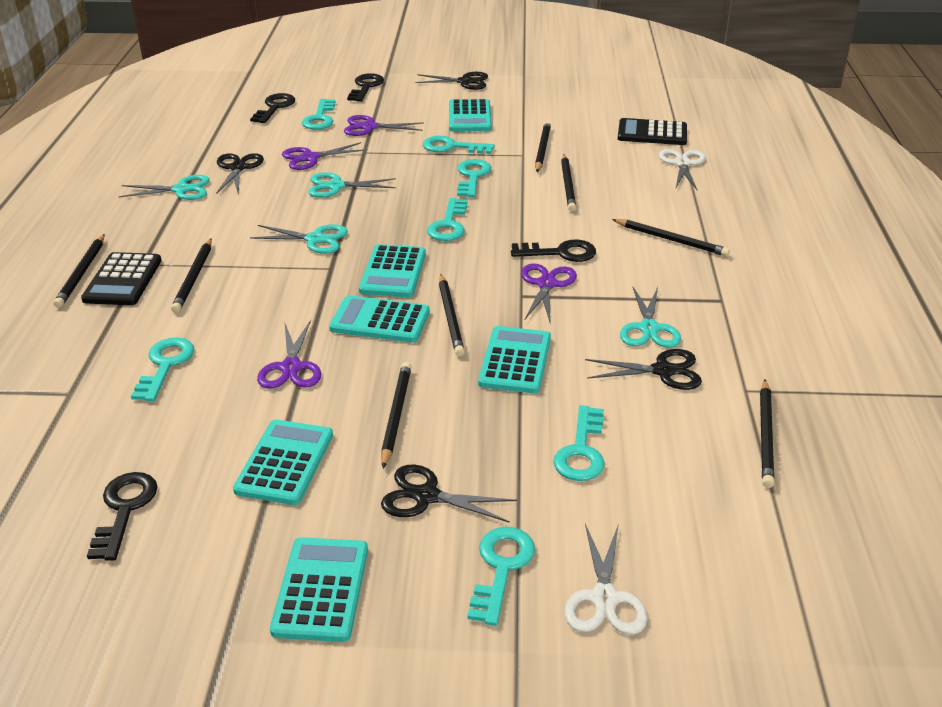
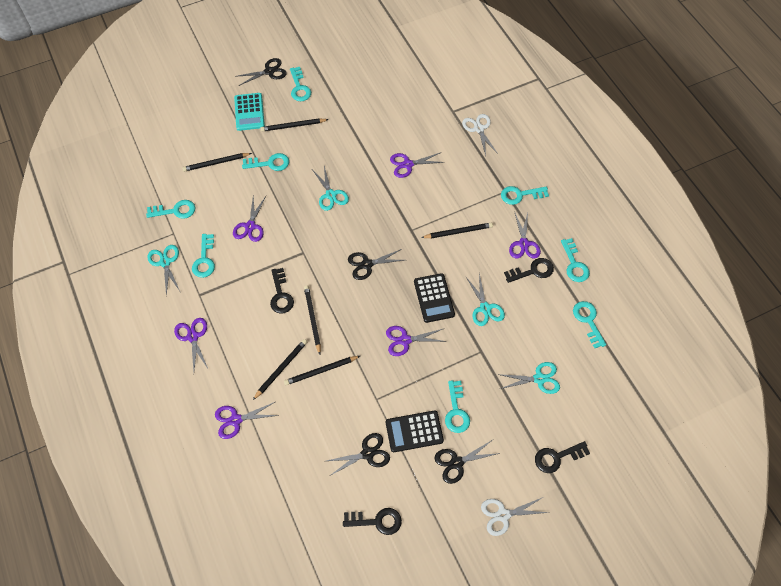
black pencil: [54,234,104,308] [171,238,212,313] [381,362,411,468] [439,274,465,357] [535,122,551,172] [561,155,576,212] [612,219,730,257] [760,379,774,488] = 8 -> [182,153,252,172] [253,339,307,400] [260,118,329,132] [284,356,360,385] [304,285,321,354] [421,222,493,238] = 6
purple scissors: [257,320,321,389] [282,142,368,170] [344,115,424,136] [521,264,577,322] = 4 -> [174,318,208,371] [215,402,279,439] [233,196,266,242] [386,326,447,356] [390,152,445,178] [509,211,541,258] = 6
turquoise calculator: [233,419,333,505] [270,537,368,642] [329,295,430,343] [359,244,426,297] [449,99,492,131] [478,326,551,394] = 6 -> [234,93,265,131] = 1
turquoise key: [131,337,194,402] [302,99,335,130] [423,136,495,154] [427,198,468,241] [457,159,491,197] [467,527,535,626] [553,405,604,481] = 7 -> [146,200,195,219] [192,234,215,278] [242,153,289,171] [290,67,311,101] [445,380,470,433] [501,186,549,205] [561,238,590,282] [573,301,606,348] = 8

